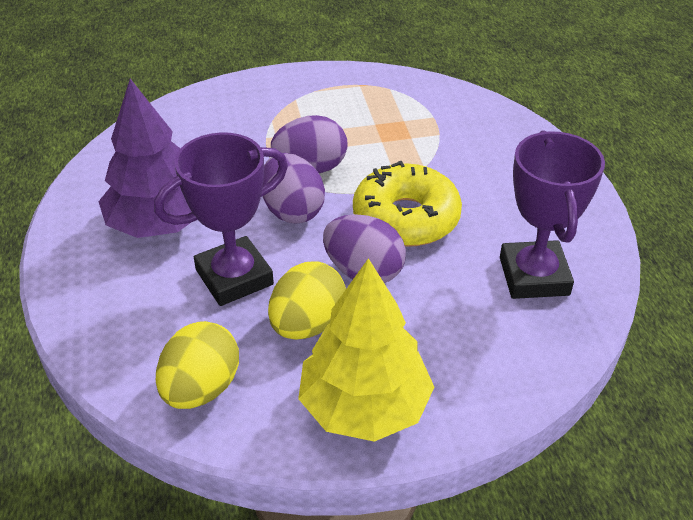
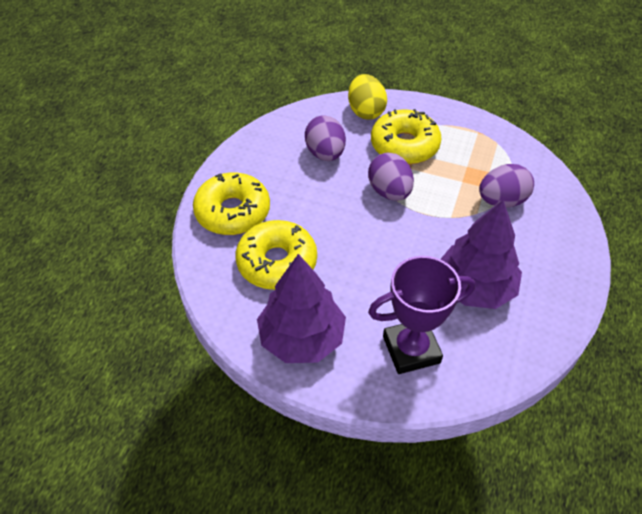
purple tree: [98,79,192,238] = 1 -> [257,254,346,363] [440,200,522,309] = 2
purple trophy: [154,133,288,306] [500,130,605,299] = 2 -> [368,256,475,374] = 1
yellow donut: [353,161,462,247] = 1 -> [193,173,270,235] [235,220,317,290] [371,109,442,164] = 3
yellow egg: [156,321,239,409] [268,261,346,340] = 2 -> [348,74,387,120] = 1
yellow tree: [298,258,434,442] = 1 -> none = 0

